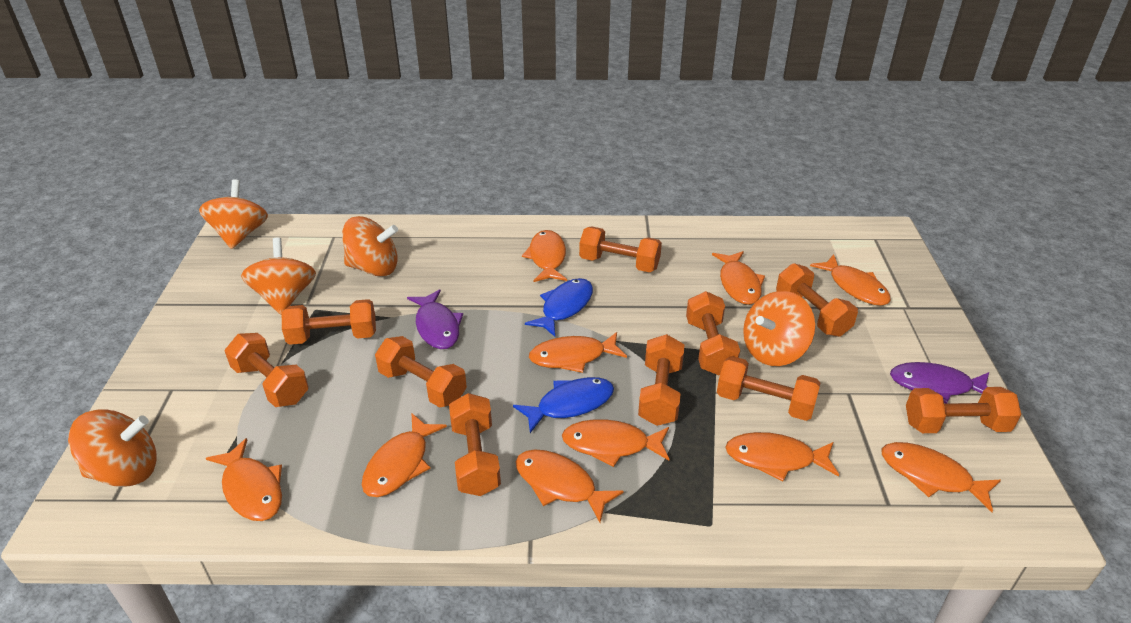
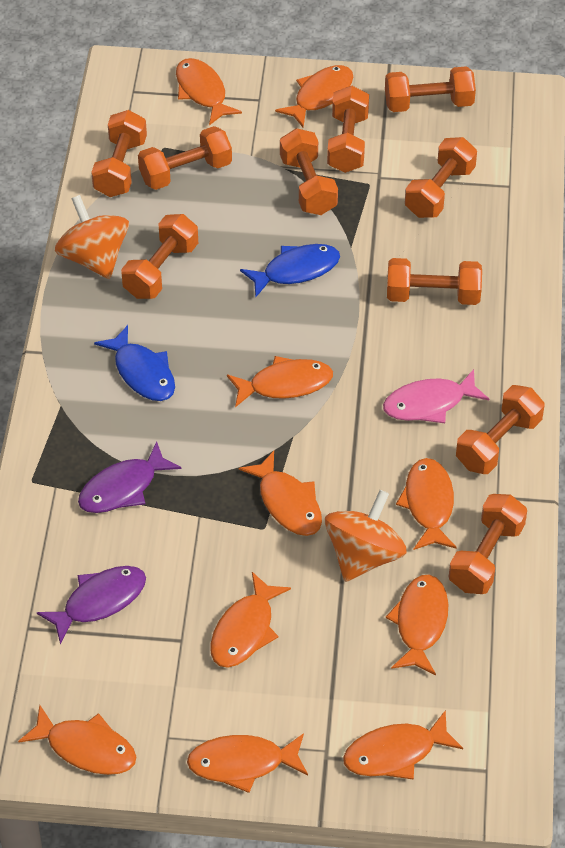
orange spinning top: [68,409,157,487] [199,179,268,249] [241,238,316,315] [342,216,398,276] [743,291,815,366] = 5 -> [55,195,129,279] [325,490,407,582] = 2
pink fish: none = 0 -> [383,369,489,423] = 1

